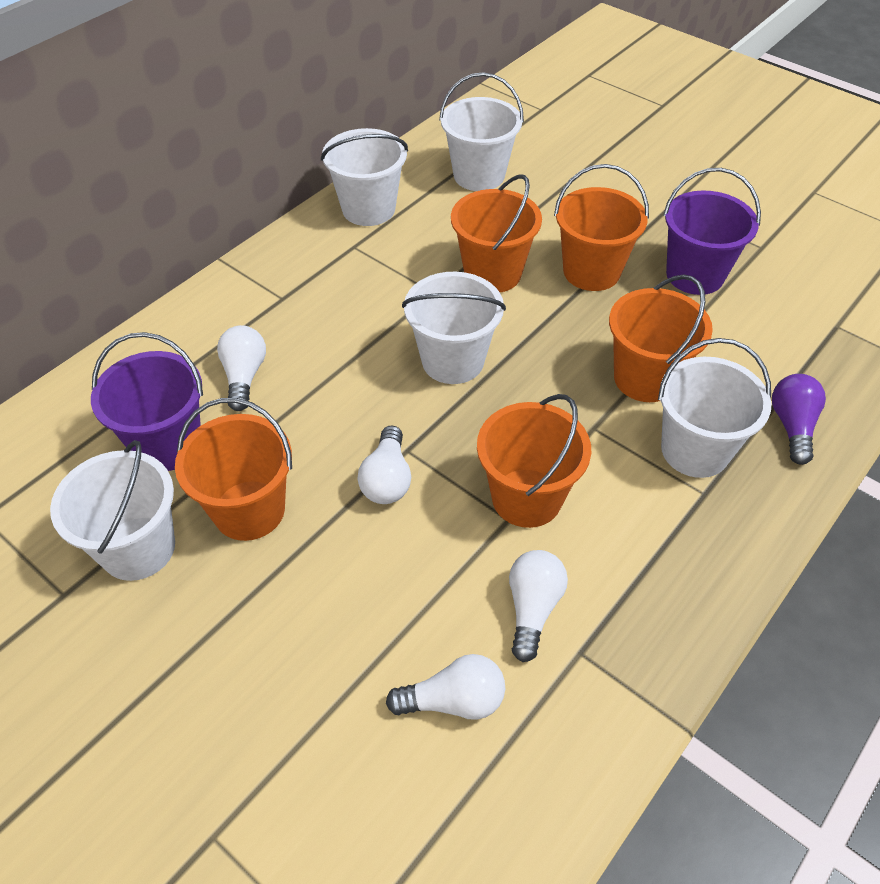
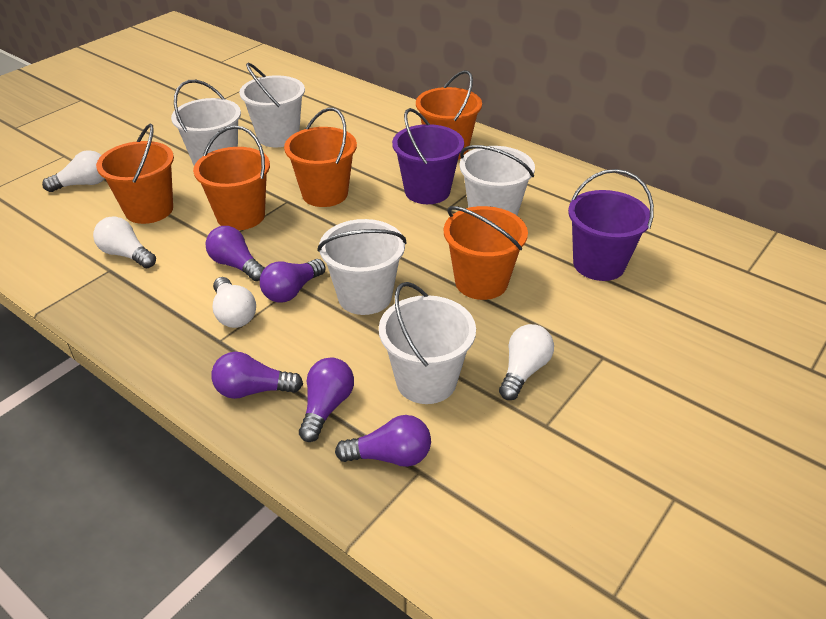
purple light bulb: [772,374,826,465] = 1 -> [206,226,265,281] [211,352,303,399] [260,259,326,302] [299,358,354,442] [335,415,431,467] = 5

